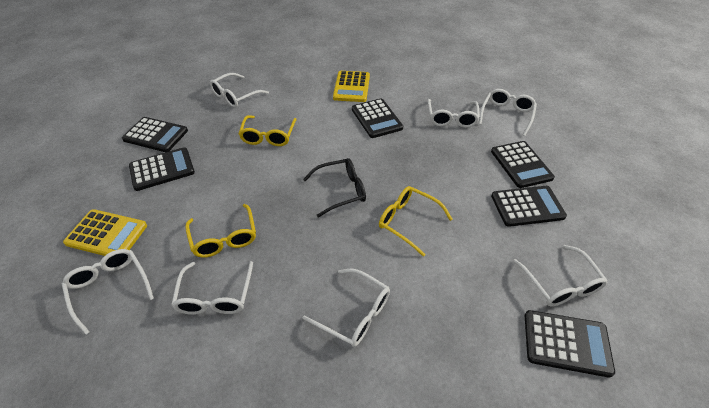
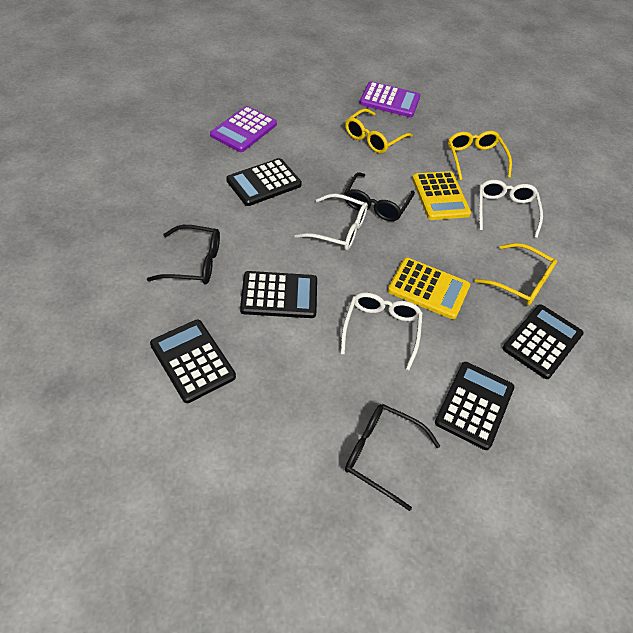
black calculator: [122,117,188,152] [129,147,195,191] [352,99,403,138] [491,141,555,188] [491,186,567,227] [525,310,615,378] = 6 -> [150,320,236,403] [226,158,302,206] [240,271,317,318] [435,362,514,450] [503,304,584,379] = 5
black glasses: [303,158,366,217] = 1 -> [147,225,220,284] [344,172,415,221] [345,404,440,511] = 3
purple calculator: none = 0 -> [210,106,277,152] [360,81,420,117] = 2
white glasses: [62,249,154,335] [171,261,253,315] [210,73,269,108] [303,268,390,347] [428,99,480,128] [479,89,537,136] [513,245,608,307] = 7 -> [294,193,368,250] [341,292,423,370] [479,180,543,238] = 3

